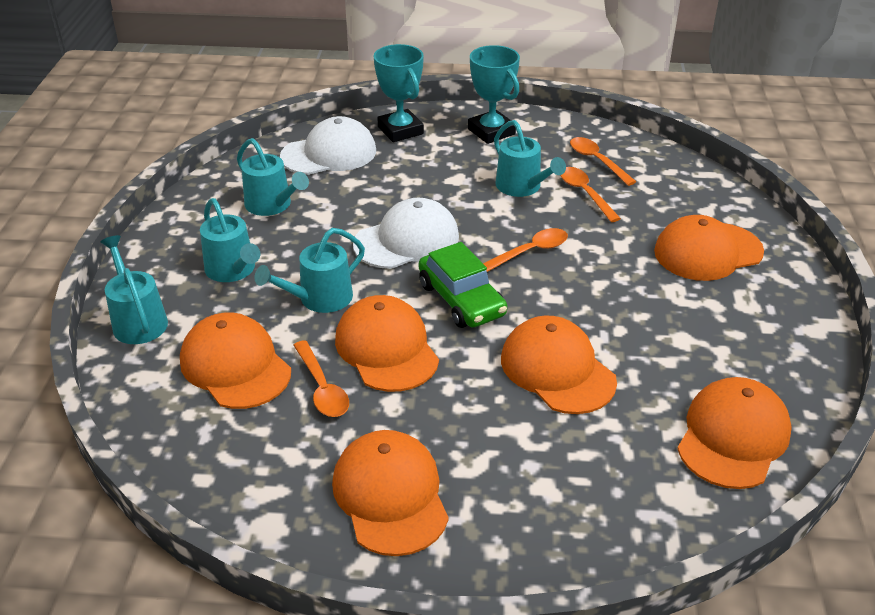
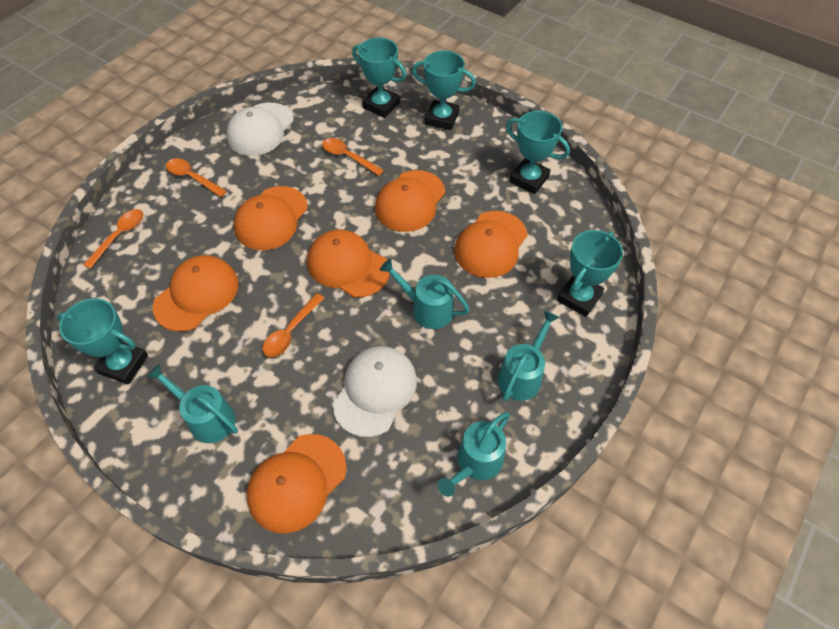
green car: [419,242,507,328] = 1 -> none = 0
turquoise trophy: [374,44,424,142] [468,45,520,144] = 2 -> [57,298,148,384] [352,38,406,118] [412,50,476,130] [506,111,570,194] [557,230,623,317] = 5
turquoise watering can: [101,235,168,344] [200,198,260,282] [237,138,309,216] [255,228,365,313] [494,120,566,197] = 5 -> [146,364,238,443] [380,259,470,329] [437,412,510,497] [498,310,559,401] = 4

